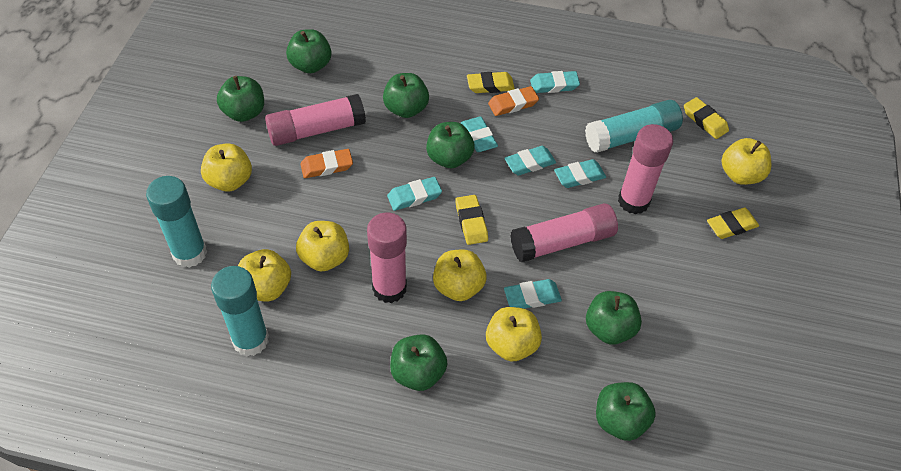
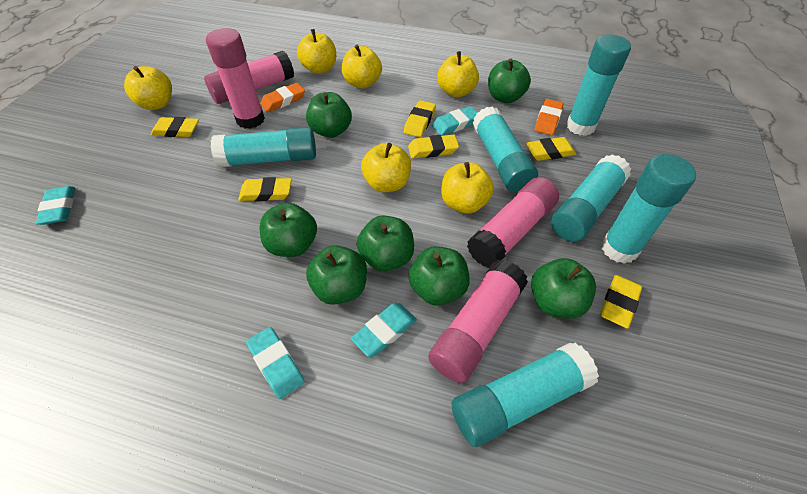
turquoise eraser: [387,177,442,211] [461,116,498,152] [504,279,562,309] [505,146,556,176] [530,71,580,93] [554,159,606,188] = 6 -> [36,186,75,225] [246,327,305,399] [351,303,417,357] [432,106,478,136] = 4
turquoise glue stick: [146,176,207,268] [211,266,269,356] [585,100,683,153] = 3 -> [211,127,316,167] [452,342,599,447] [473,106,538,193] [551,154,631,242] [566,34,631,136] [601,154,696,264] = 6
yellow eraser: [455,195,488,245] [467,72,515,93] [684,97,729,139] [707,208,759,239] = 4 -> [151,117,199,137] [238,177,292,202] [404,100,436,137] [408,134,459,159] [526,137,576,161] [600,275,642,329] = 6

